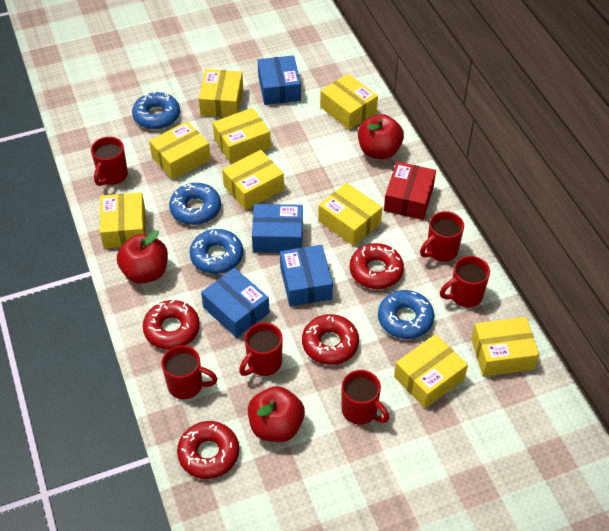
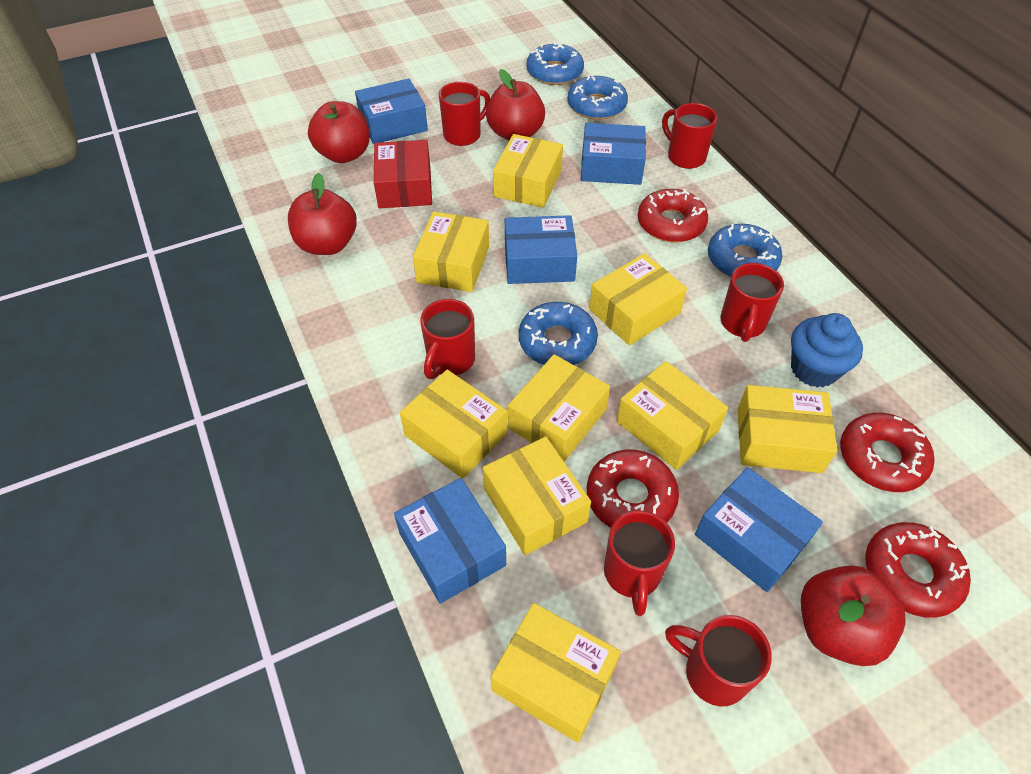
blue box: [201,268,270,338] [252,204,303,253] [258,55,301,105] [280,245,333,306] = 4 -> [355,78,428,144] [394,478,506,604] [505,215,577,284] [581,123,646,185] [695,467,823,592] = 5
blue cupcake: none = 0 -> [791,313,863,387] = 1
red apple: [117,230,168,284] [248,386,305,442] [358,114,404,159] = 3 -> [288,173,357,255] [308,101,370,163] [486,69,545,140] [801,565,906,666] = 4

